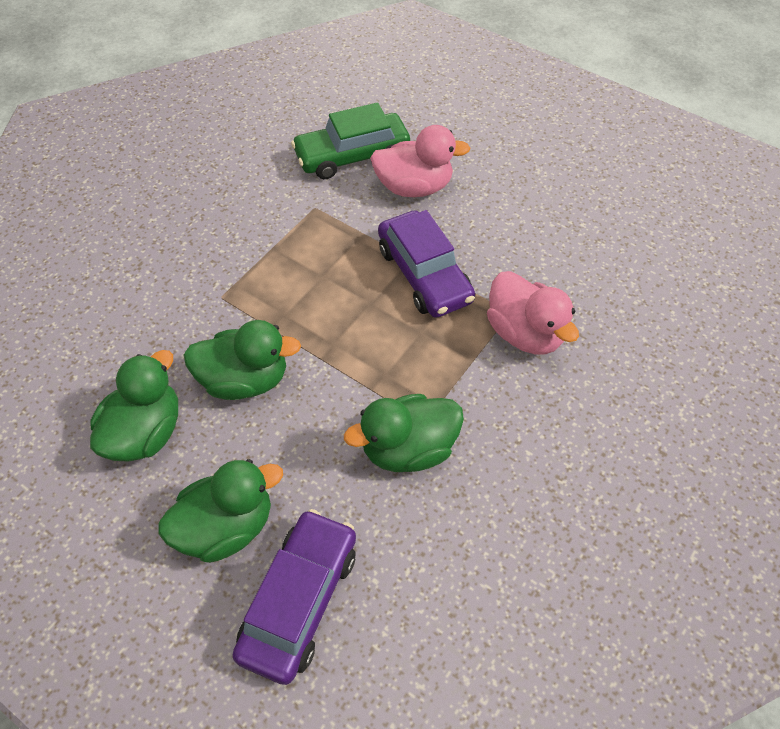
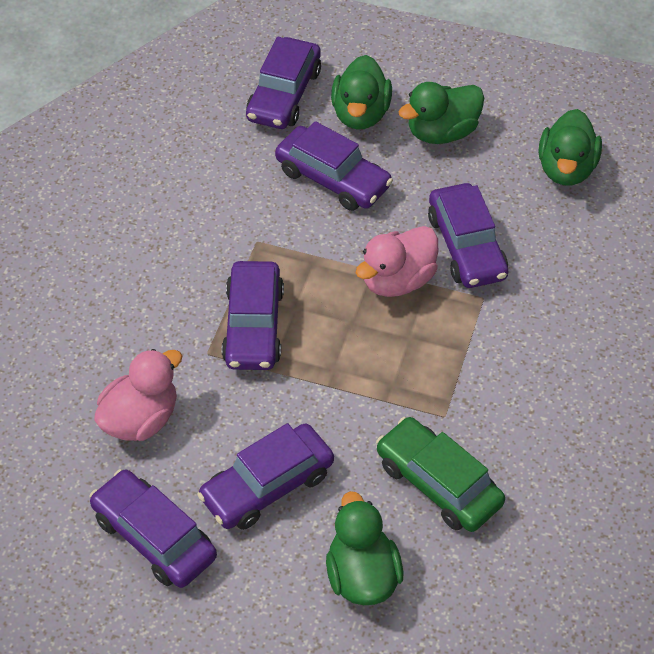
purple car: [232,509,356,685] [378,210,475,318] = 2 -> [90,469,217,588] [197,423,334,530] [222,261,284,370] [246,37,321,129] [275,121,393,211] [428,183,508,288] = 6

